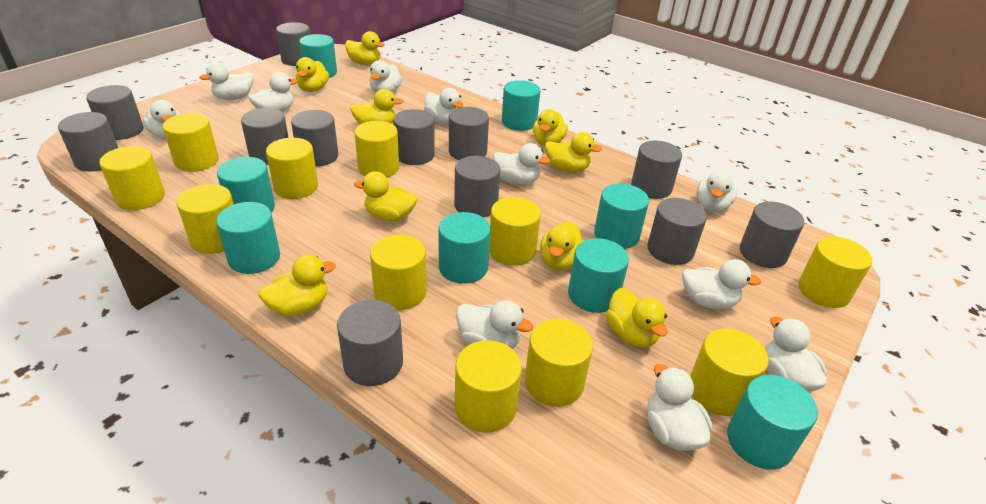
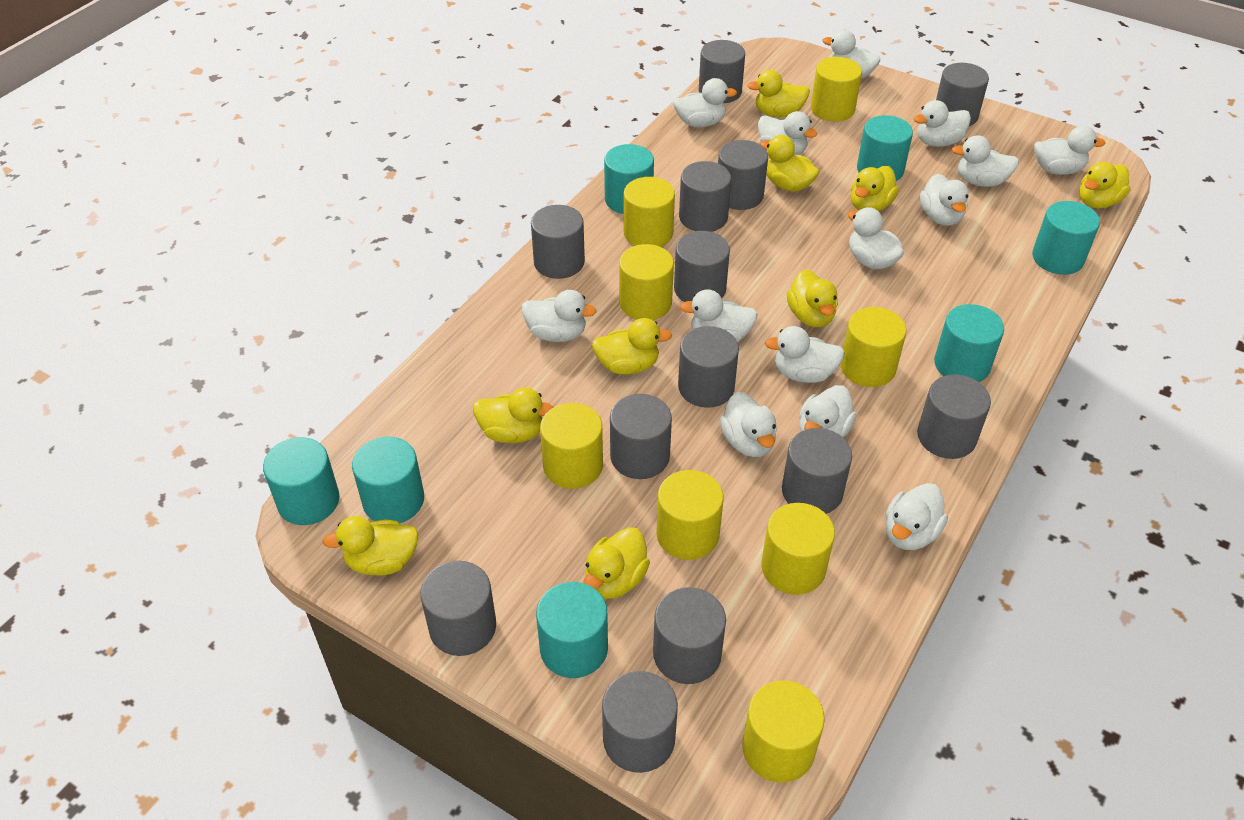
grey cylinder: [58,112,118,172] [86,85,144,140] [241,108,289,165] [276,22,310,66] [291,110,338,167] [337,300,403,386] [393,109,435,165] [449,107,489,160] [454,156,500,218] [631,141,682,199] [647,198,707,265] [740,201,805,268] = 12 -> [420,561,496,656] [531,205,585,279] [602,671,678,773] [610,394,672,479] [653,587,726,684] [674,231,730,302] [678,326,739,408] [679,161,731,232] [699,40,745,103] [718,140,768,210] [782,428,852,514] [917,374,991,459] [936,63,989,126] = 13
turquoise cylinder: [216,202,280,274] [217,157,275,213] [299,34,337,78] [438,212,491,284] [502,80,541,131] [568,238,629,313] [594,184,649,249] [727,375,818,470] = 8 -> [263,437,339,525] [352,437,424,523] [536,582,608,678] [604,144,654,214] [857,115,913,181] [934,304,1004,382] [1032,201,1100,275] = 7
white duck: [143,100,180,139] [199,63,253,100] [248,72,298,112] [370,60,402,93] [424,88,464,124] [456,300,533,349] [493,143,550,185] [647,364,712,451] [682,259,761,309] [696,171,738,212] [765,316,827,392] = 11 -> [522,290,596,342] [673,78,737,127] [680,289,758,342] [720,392,777,457] [758,111,817,155] [765,326,845,383] [799,385,857,438] [822,30,880,79] [847,207,904,269] [885,483,948,550] [914,100,971,147] [920,174,969,226] [952,135,1019,187] [1034,126,1106,175] = 14
yellow cylinder: [99,146,165,210] [163,113,219,172] [177,184,234,254] [266,138,318,199] [354,121,399,177] [370,235,427,310] [455,340,522,433] [489,197,541,266] [525,319,593,407] [690,328,769,416] [798,236,872,308] = 11 -> [540,403,603,489] [619,244,674,320] [624,177,675,247] [656,470,723,560] [742,680,825,783] [761,503,835,595] [811,57,862,122] [840,307,907,387] = 8

